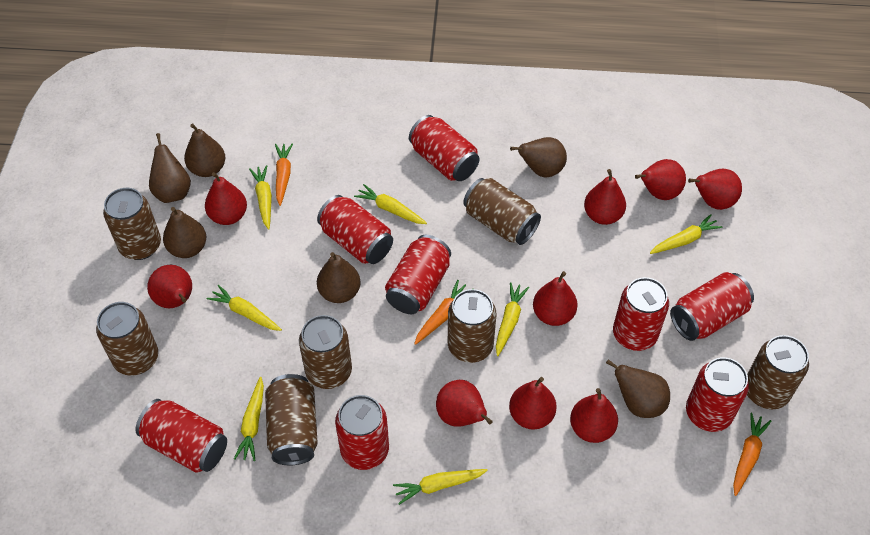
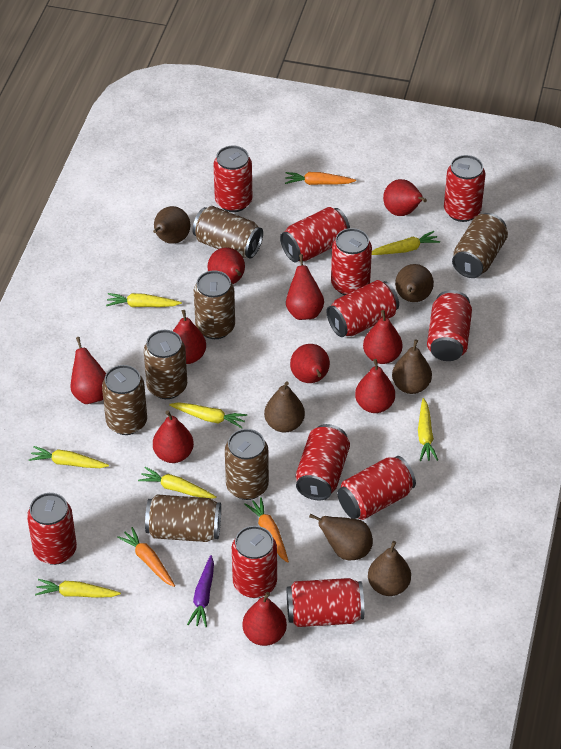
purple carrot: none = 0 -> [187,555,214,627] = 1
red can: [135,399,227,473] [317,195,393,264] [335,395,389,470] [385,235,451,314] [409,115,480,181] [613,277,669,351] [670,272,754,341] [686,357,749,432] = 8 -> [27,493,77,565] [214,146,252,212] [232,526,277,598] [280,207,350,262] [287,578,364,627] [296,424,350,501] [326,280,399,337] [331,228,372,295] [337,456,416,520] [427,290,472,361] [444,155,486,222] = 11
red pear: [147,265,192,308] [205,172,247,225] [436,380,493,427] [509,377,557,429] [533,271,578,326] [570,388,618,443] [584,169,626,225] [635,159,686,200] [688,169,742,210] = 9 -> [71,337,106,404] [153,410,194,463] [173,310,206,364] [207,247,245,284] [242,592,287,646] [286,254,324,320] [290,344,330,383] [355,359,395,413] [363,310,402,364] [383,179,427,216] = 10

